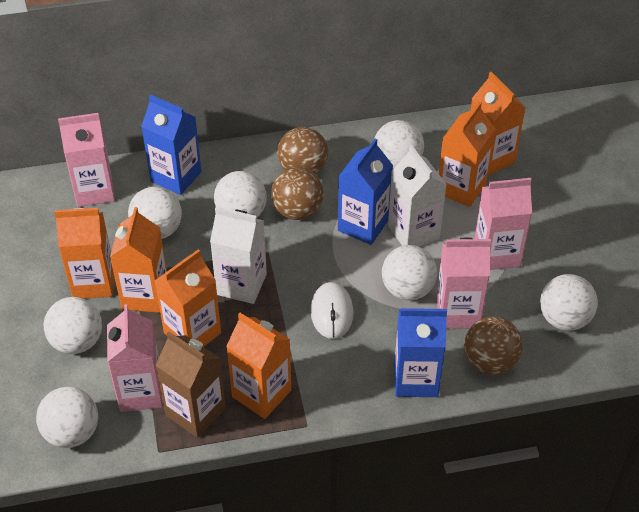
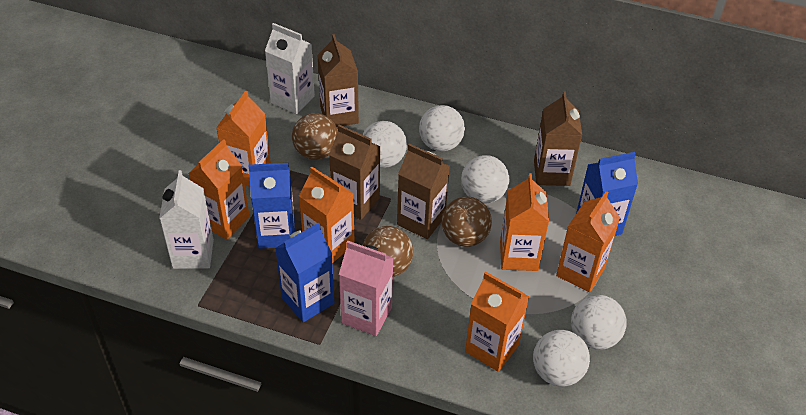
brown carton: [155,331,226,438] = 1 -> [317,34,359,127] [329,125,381,220] [397,144,450,239] [534,91,582,186] = 4
pink carton: [58,113,115,207] [107,304,163,412] [436,238,491,328] [474,178,532,270] = 4 -> [339,241,393,336] = 1
white ball: [36,387,98,448] [44,297,102,354] [128,187,182,239] [214,171,267,217] [375,120,424,170] [382,245,437,300] [540,274,598,331] = 7 -> [362,121,407,168] [419,105,465,151] [461,155,509,204] [533,330,590,386] [571,295,626,350] = 5
white mouse: [311,282,353,339] = 1 -> none = 0

